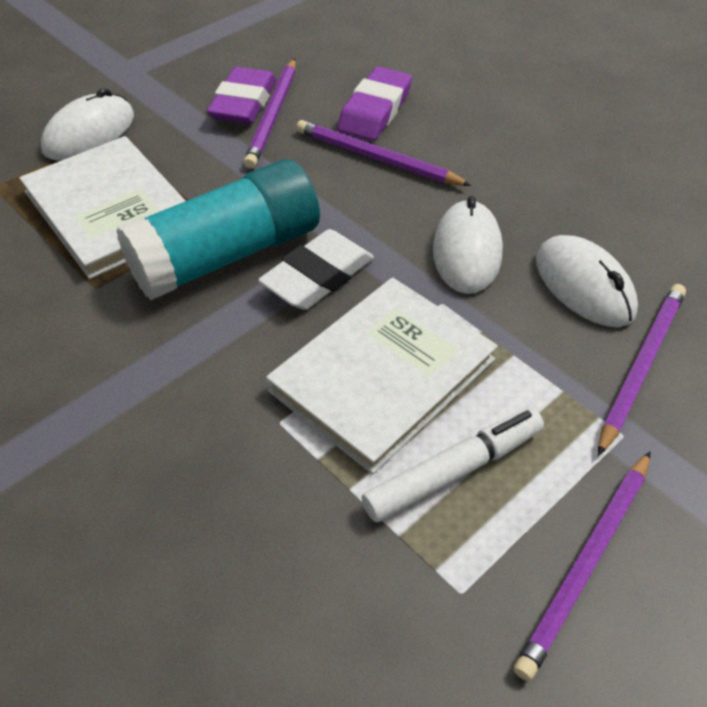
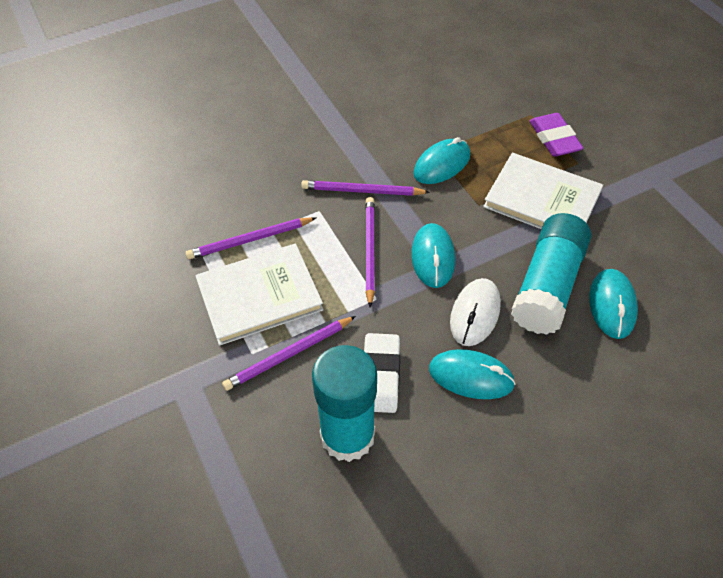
purple eraser: [207,67,277,124] [337,67,412,141] = 2 -> [530,113,584,157] = 1
turquoise glue stick: [116,159,320,300] = 1 -> [312,345,377,462] [511,213,591,335] = 2
turquoise mouse: none = 0 -> [411,223,455,288] [413,137,470,184] [429,349,516,399] [589,269,638,339] = 4
white marker: [362,408,544,522] = 1 -> none = 0
white mouse: [41,88,134,161] [433,196,503,294] [536,235,638,327] = 3 -> [450,278,501,346] = 1

